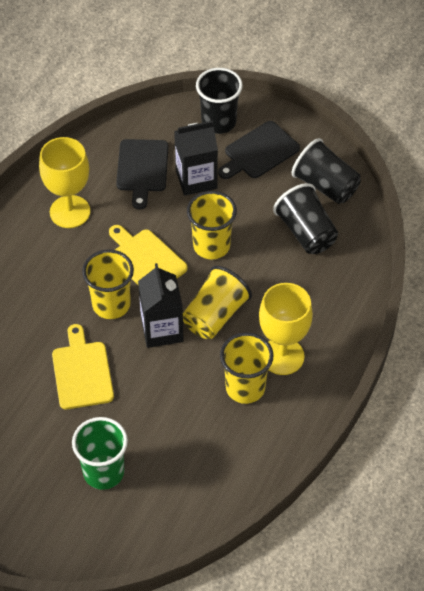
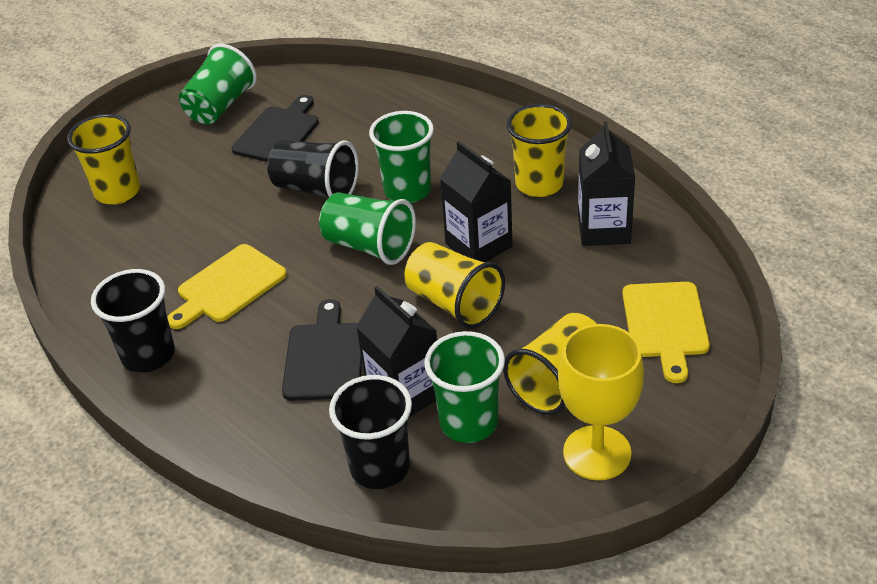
black carton: [138,263,184,348] [174,121,218,196] = 2 -> [356,286,437,418] [440,141,513,262] [578,121,635,246] = 3
green cup: [72,417,128,490] = 1 -> [179,44,257,124] [319,192,416,265] [369,111,434,203] [424,331,505,443] = 4
yellow goblet: [39,137,90,228] [259,283,313,375] = 2 -> [558,324,644,480] = 1

